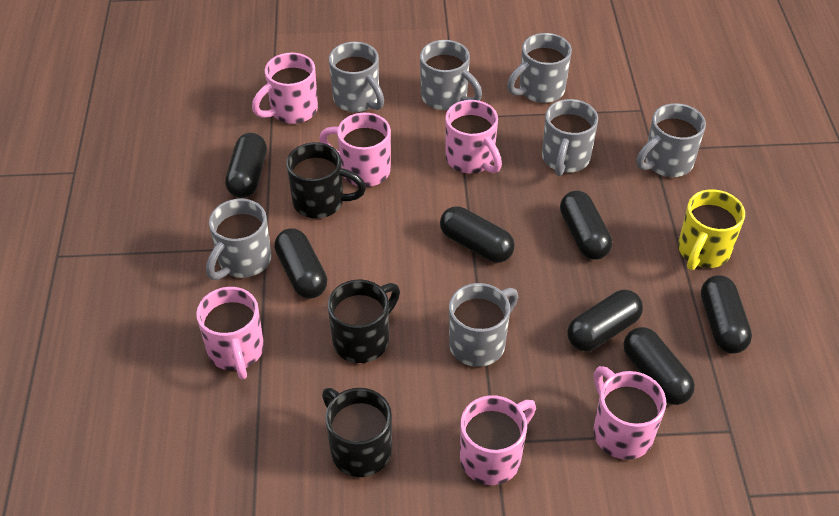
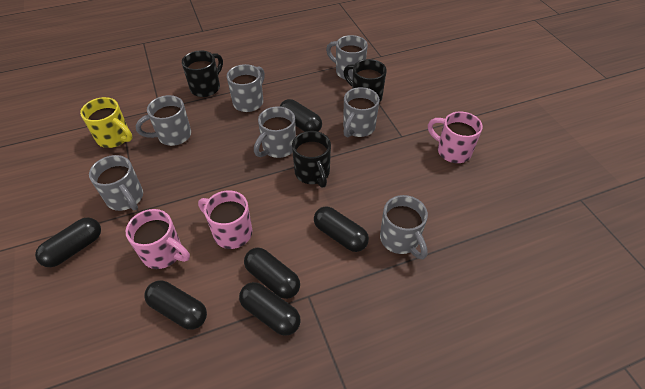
black capsule: [225,133,267,198] [274,228,327,298] [440,206,515,263] [560,191,612,260] [567,290,643,351] [624,327,695,405] [701,275,752,354] = 7 -> [35,218,101,267] [144,280,207,330] [239,282,301,336] [244,248,300,299] [280,99,322,132] [314,207,369,252] = 6
pink mug: [196,287,264,380] [252,53,318,124] [319,113,391,187] [445,100,502,173] [460,395,536,485] [594,366,666,460] = 6 -> [126,209,190,269] [198,190,253,249] [428,111,483,163] = 3

